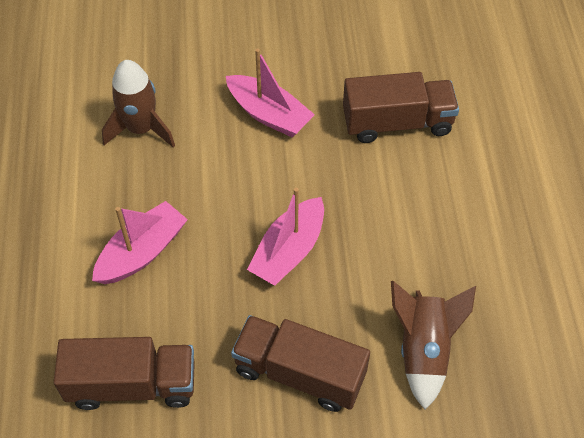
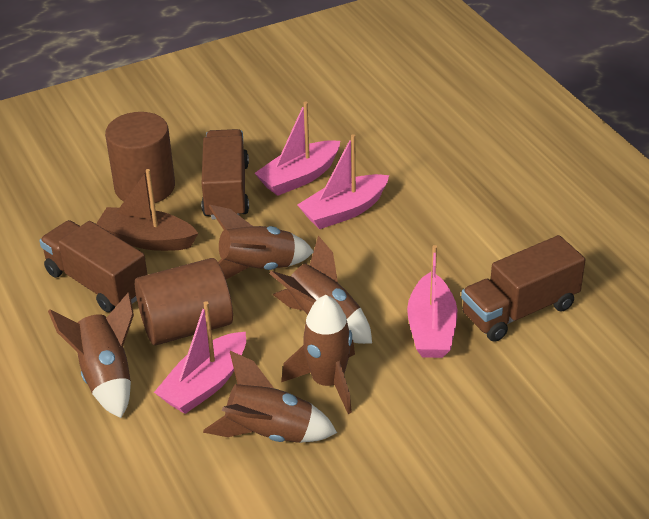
brown boat: none = 0 -> [96,169,198,251] = 1
brown cylinder: none = 0 -> [105,112,175,203] [135,258,233,345] = 2
brown rocket: [102,60,175,147] [391,281,476,409] = 2 -> [48,292,134,418] [203,351,337,443] [208,205,314,279] [269,236,372,344] [281,295,355,414] = 5
pink boat: [92,201,188,284] [226,49,315,137] [247,188,324,286] = 3 -> [154,301,246,414] [254,101,340,196] [297,134,389,229] [407,245,457,358] = 4

